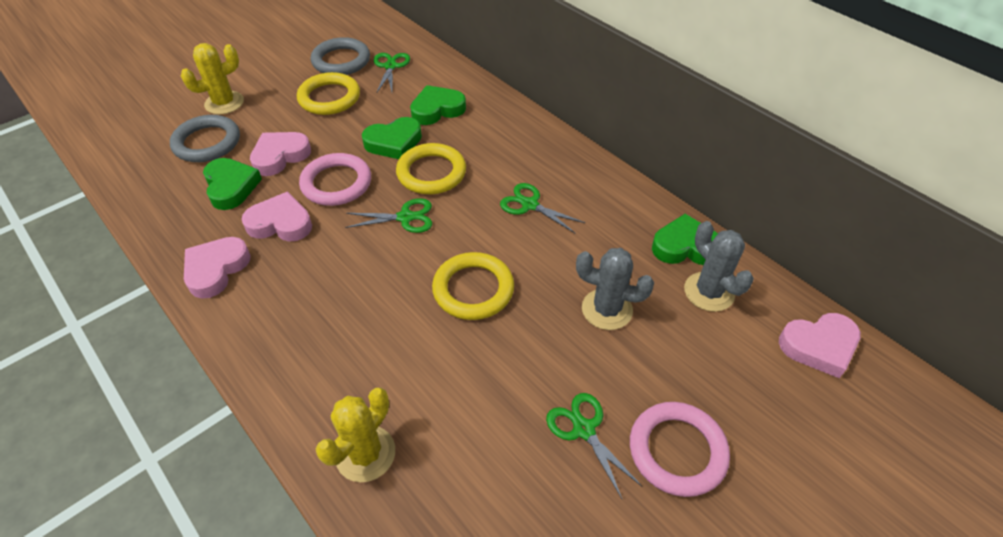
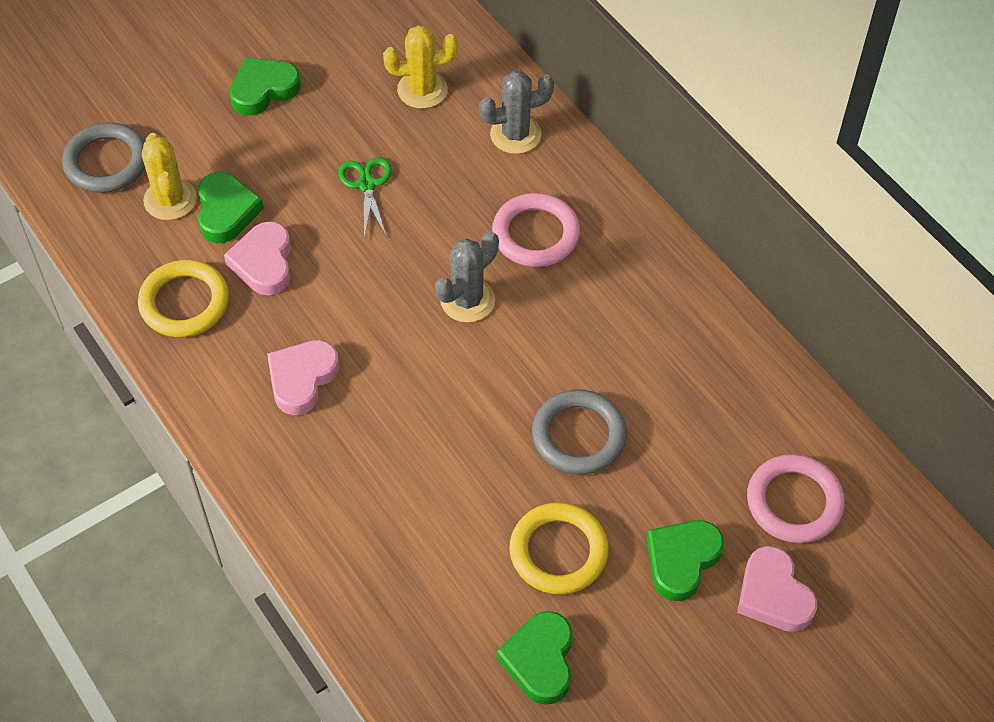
green scissors: [345,198,432,233] [374,53,410,93] [500,183,585,234] [546,393,643,499] = 4 -> [338,157,392,238] = 1
pink heart: [184,237,251,299] [242,192,312,242] [250,132,311,176] [779,313,861,378] = 4 -> [224,221,291,295] [267,340,339,415] [737,546,817,632] = 3
yellow ring: [297,72,360,115] [396,143,466,194] [432,252,514,320] = 3 -> [138,260,229,337] [509,503,609,594] = 2

